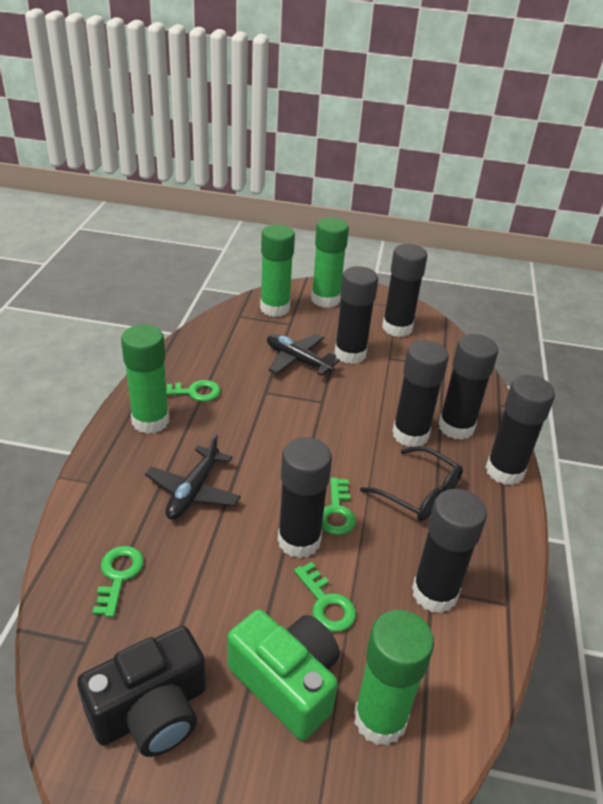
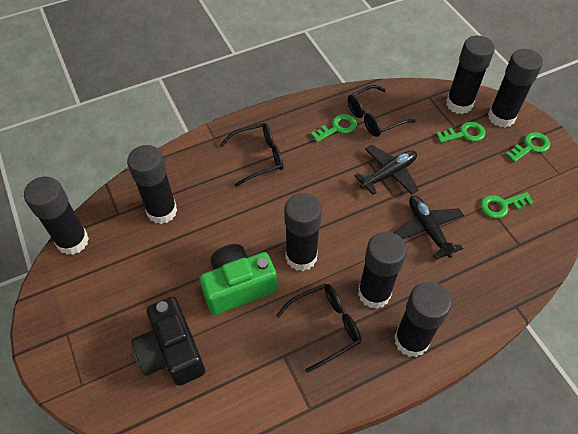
black glasses: [360,446,463,521] = 1 -> [220,123,284,187] [276,283,361,373] [348,85,416,137] = 3
green glue stick: [121,324,169,434] [260,225,295,317] [311,218,349,308] [354,610,434,746] = 4 -> none = 0

